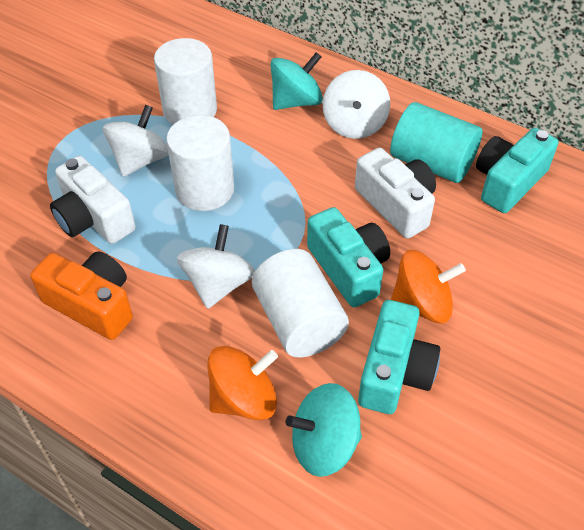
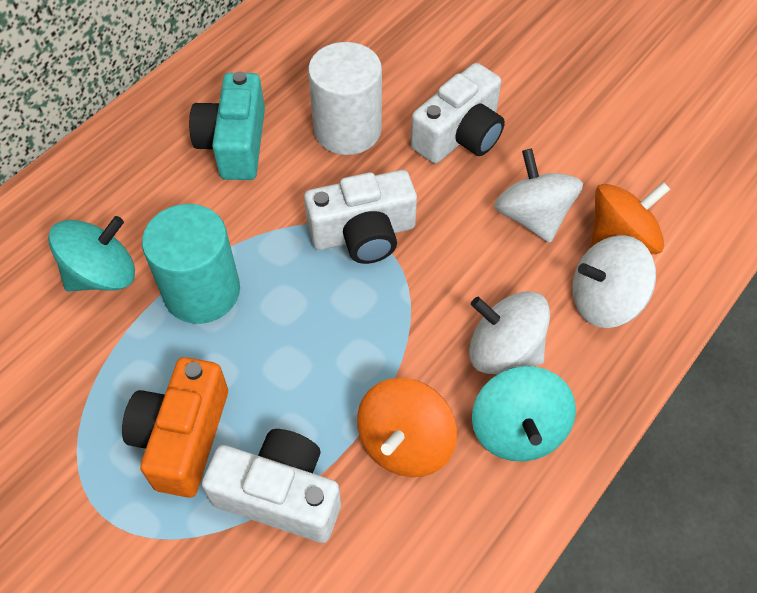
turquoise camera: [307,207,390,307] [358,300,440,414] [476,128,558,213] = 3 -> [189,72,265,180] = 1
white camera: [50,156,136,244] [355,148,436,238] = 2 -> [202,429,341,543] [304,170,417,264] [411,63,505,164] = 3
white cylinder: [154,38,217,125] [166,115,234,211] [252,249,349,358] = 3 -> [308,42,382,155] = 1

